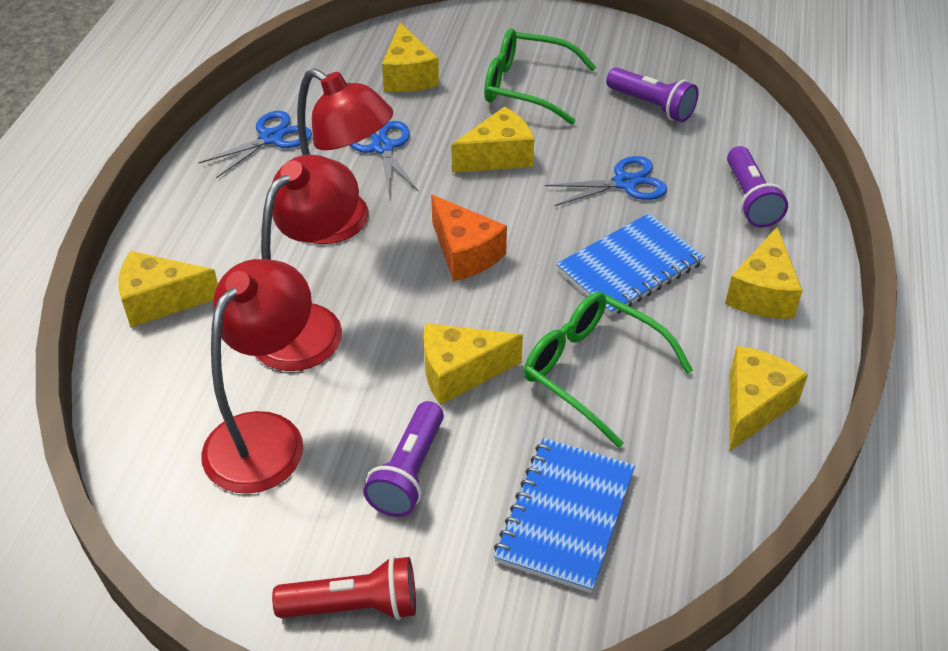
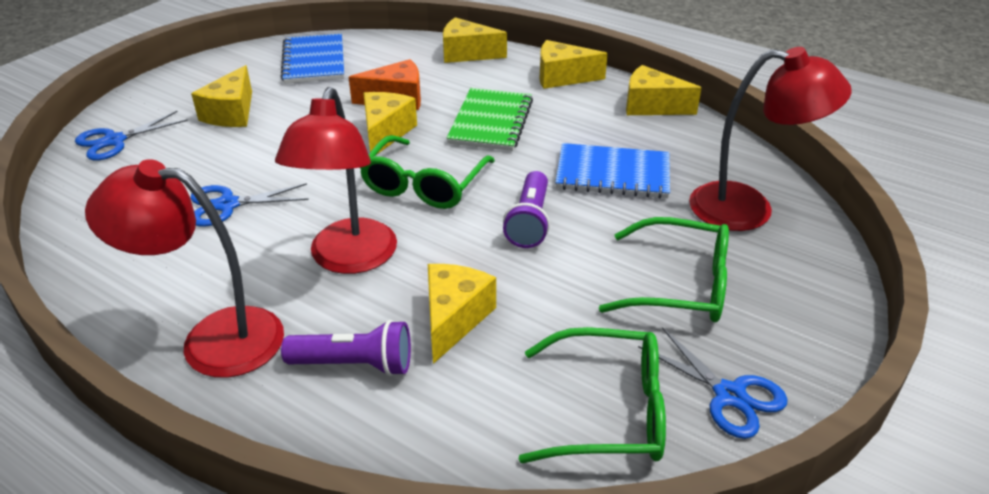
green glasses: [484,29,596,125] [524,292,693,448] = 2 -> [360,135,495,209] [519,327,666,463] [599,217,729,322] = 3
green notebook: none = 0 -> [447,88,533,151] = 1
purple flashlight: [363,401,444,517] [606,67,698,122] [727,146,788,228] = 3 -> [281,320,411,376] [503,171,550,248] = 2
red flashlight: [272,556,416,620] = 1 -> none = 0

